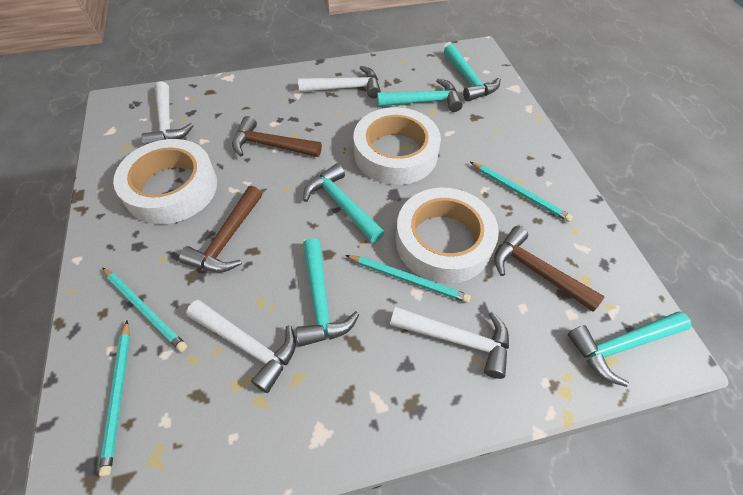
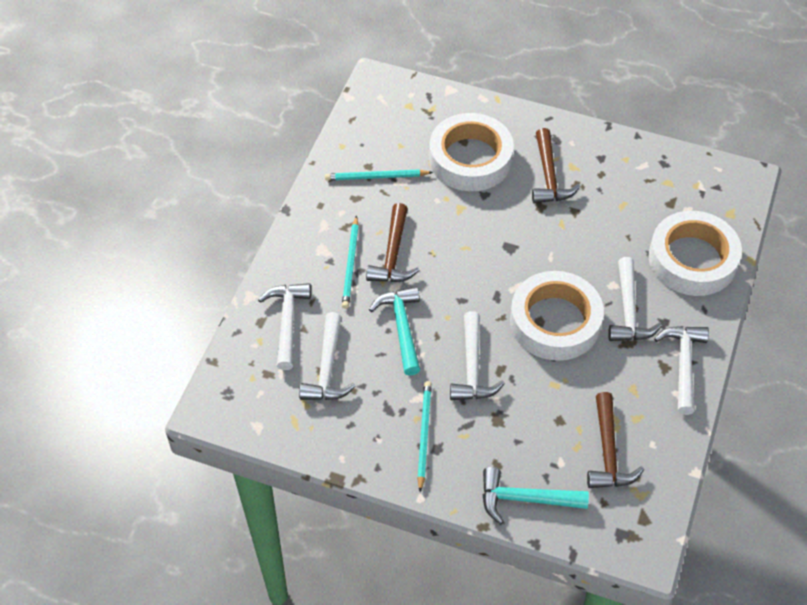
turquoise hammer: [296,238,360,347] [303,163,384,243] [377,78,463,112] [444,44,501,101] [568,311,691,387] = 5 -> [369,286,420,376] [483,467,589,524] = 2
turquoise pencil: [99,320,130,477] [102,267,187,352] [345,255,471,303] [470,162,573,222] = 4 -> [325,169,433,180] [342,215,359,309] [417,381,432,492] = 3
white hammer: [141,81,193,145] [186,300,296,393] [298,66,381,98] [390,307,509,379] = 4 -> [258,283,311,370] [299,312,356,400] [450,311,505,400] [608,257,662,341] [654,326,709,415] = 5

